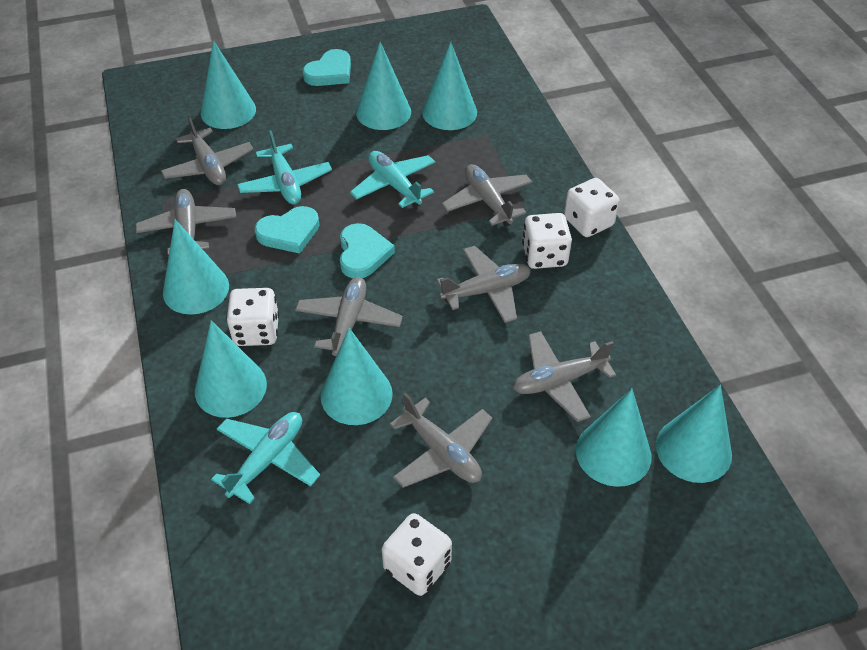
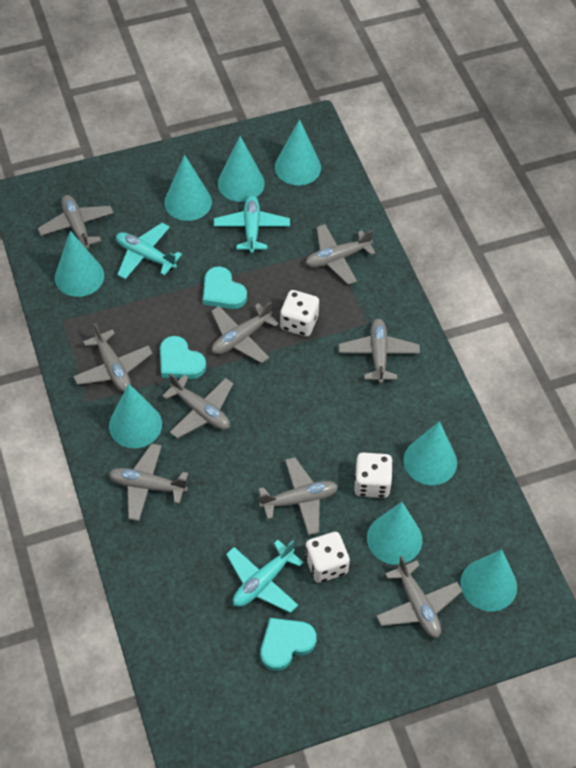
grey plane: [136,189,236,255] [161,116,254,185] [295,277,403,356] [390,393,492,488] [437,246,531,323] [442,164,532,227] [513,331,616,422] = 7 -> [38,195,114,250] [73,323,153,392] [109,443,188,521] [162,373,233,439] [211,301,279,363] [259,457,338,535] [306,224,376,285] [339,318,420,384] [376,556,462,638] = 9
white dice: [226,288,279,346] [382,513,452,596] [522,213,572,269] [564,178,620,237] = 4 -> [280,290,319,337] [305,532,350,583] [354,452,393,498] = 3

